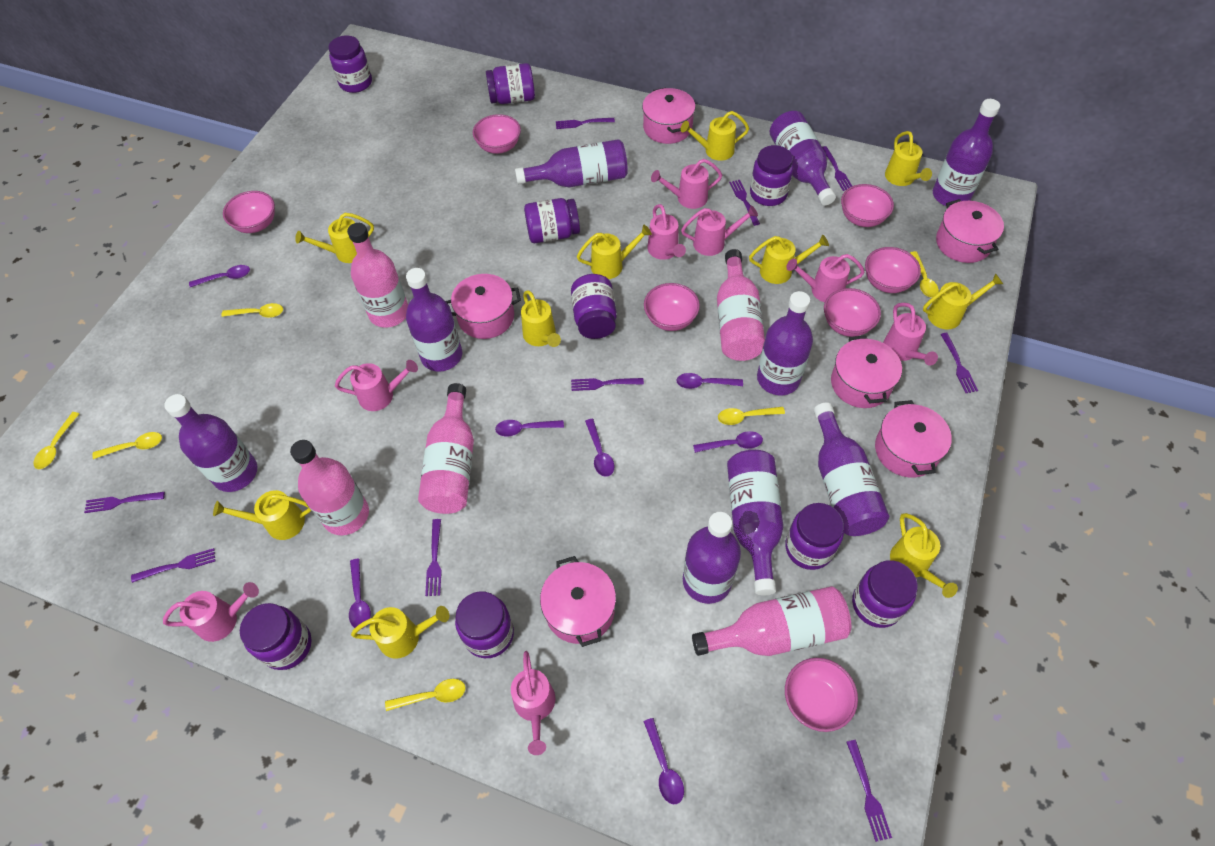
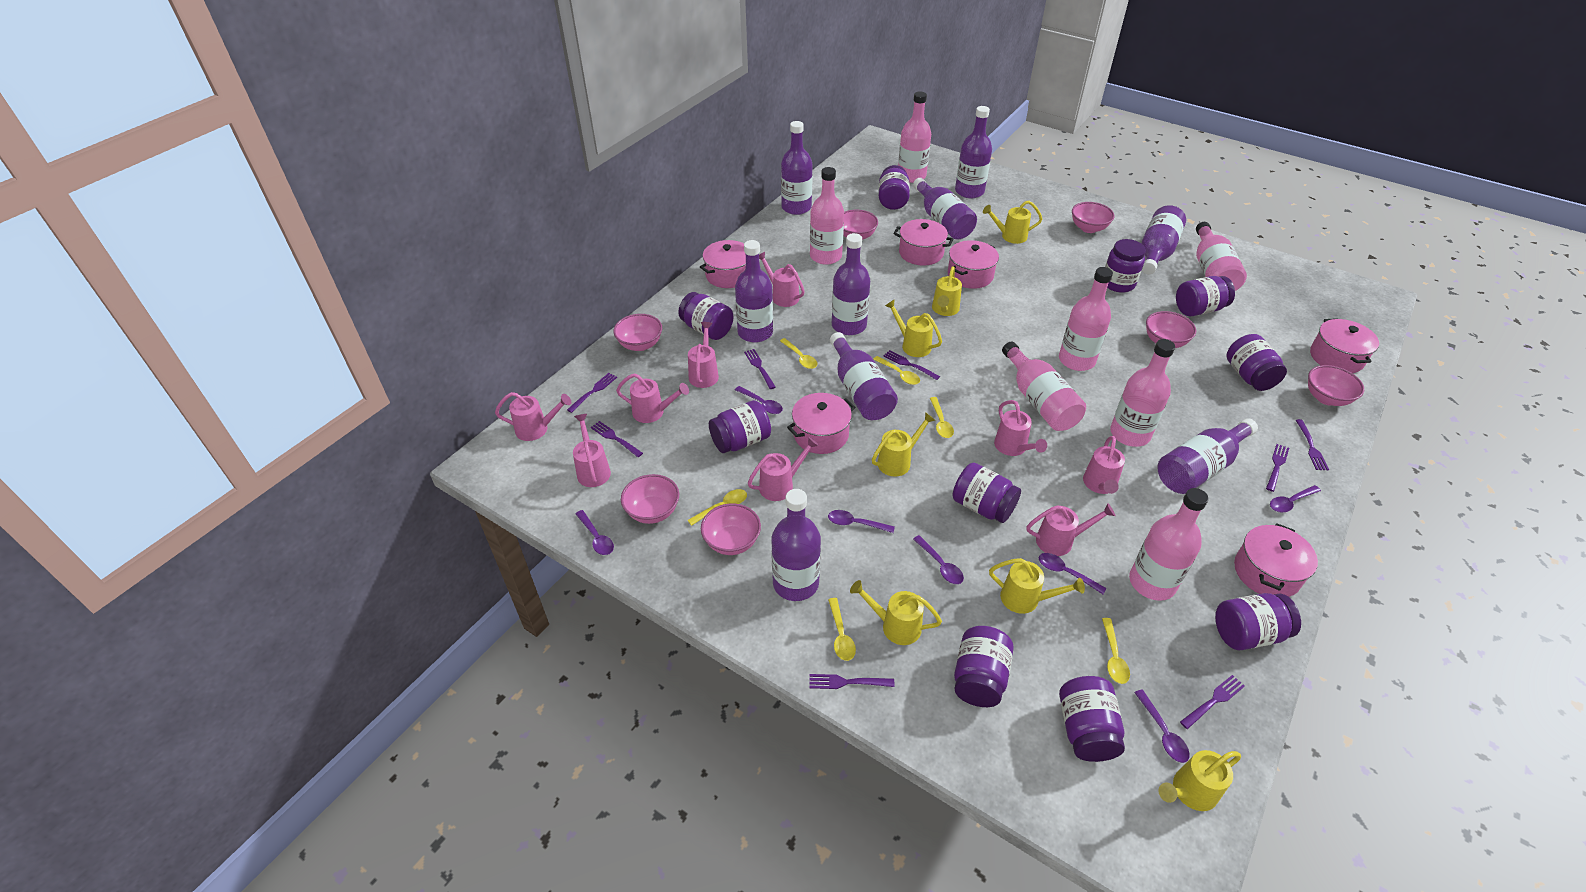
pink bottle: [290,440,369,536] [347,223,408,328] [418,383,474,514] [692,586,851,656] [717,249,765,361] = 5 -> [810,167,844,265] [898,91,931,183] [1002,342,1086,431] [1059,267,1113,371] [1110,339,1175,447] [1129,488,1208,601] [1196,222,1247,291] = 7
pink watering can: [163,582,259,642] [335,360,418,411] [511,651,555,755] [648,204,686,260] [651,159,722,209] [681,205,758,256] [786,254,865,302] [883,303,938,366] = 8 -> [495,392,571,441] [573,414,611,487] [616,373,689,423] [688,322,719,388] [748,437,819,501] [759,252,805,307] [994,400,1047,456] [1027,503,1115,556] [1083,436,1125,494] = 9
purple fork: [84,492,165,513] [131,548,215,583] [425,519,442,596] [556,118,615,129] [571,378,644,391] [729,180,760,226] [822,146,852,191] [846,740,892,842] [940,333,978,393] = 9 -> [567,373,617,413] [591,421,643,457] [744,349,776,389] [809,674,894,689] [884,350,940,380] [1180,675,1245,729] [1266,444,1289,492] [1296,419,1329,470] = 8
purple jar: [240,603,312,670] [328,36,372,93] [455,591,514,658] [486,63,535,104] [524,198,580,243] [571,274,617,339] [750,145,793,206] [785,503,844,570] [852,560,918,628] = 9 -> [678,292,733,340] [709,400,771,453] [878,165,910,210] [952,463,1021,523] [954,626,1014,707] [1059,676,1125,762] [1105,239,1146,293] [1176,276,1235,316] [1215,593,1301,650] [1226,334,1287,391] = 10
yellow watering can: [213,490,311,540] [295,213,374,263] [351,606,449,659] [521,290,561,347] [577,225,652,279] [680,111,749,161] [749,234,829,284] [885,131,932,186] [890,513,958,598] [923,273,1003,329] = 10 -> [850,580,942,645] [872,412,935,477] [885,300,942,357] [932,266,962,316] [983,201,1042,244] [989,558,1085,614] [1158,750,1241,811] = 7

